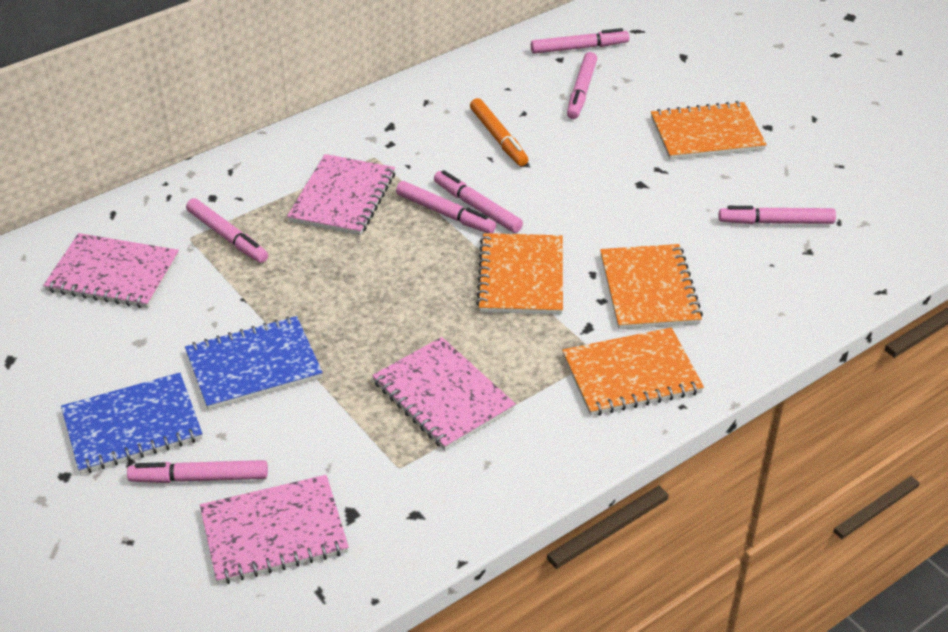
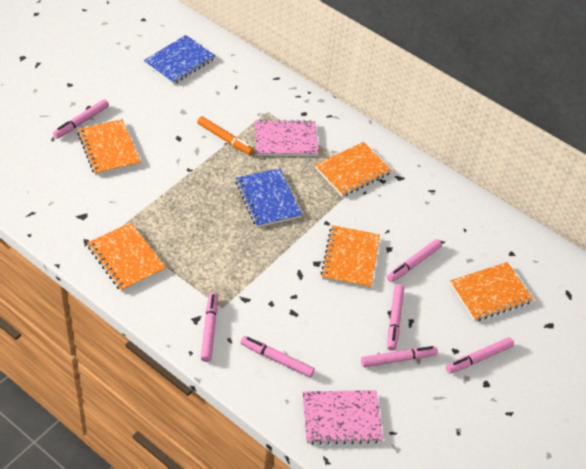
orange notebook: [476,233,563,314] [562,327,704,416] [600,244,703,329] [651,101,767,160] = 4 -> [77,119,141,175] [87,223,166,292] [315,142,392,197] [321,225,380,289] [450,262,534,321] = 5
pink notebook: [43,233,179,308] [200,475,349,584] [287,154,395,235] [372,337,516,450] = 4 -> [255,119,319,156] [302,390,383,445] = 2

